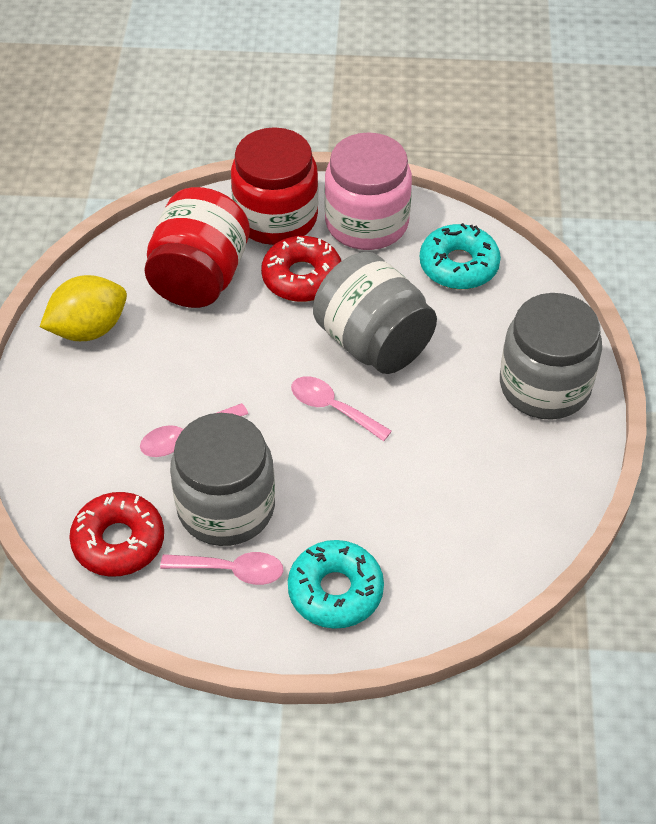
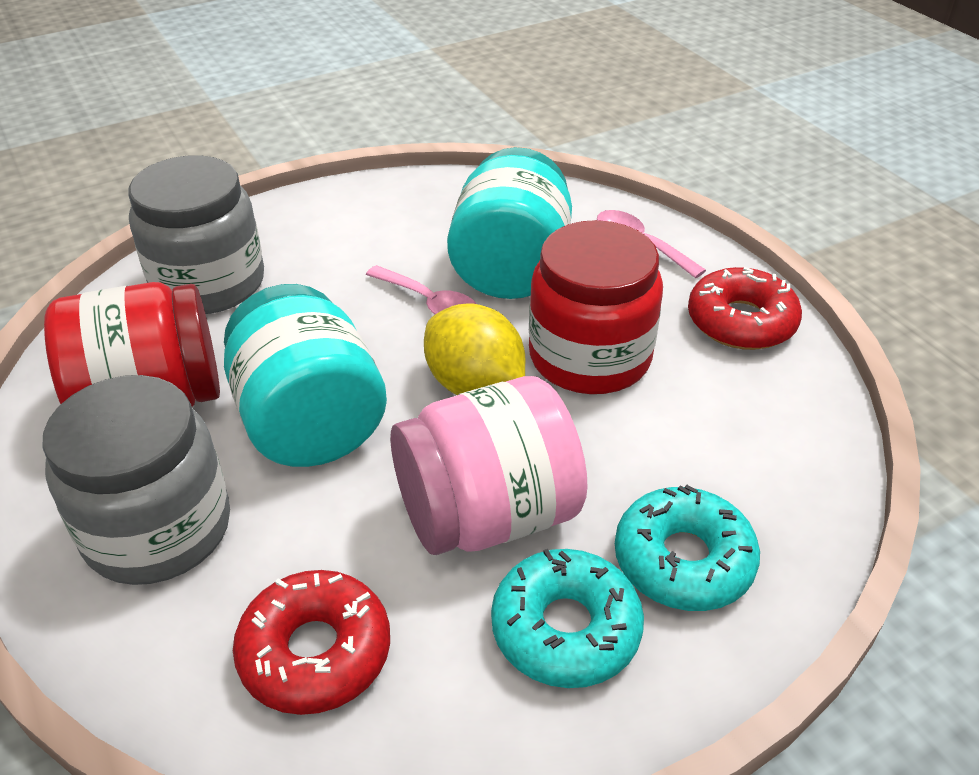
grey jar: [170,413,275,546] [313,252,437,374] [500,293,602,420] = 3 -> [42,375,230,585] [129,155,264,314] = 2
pink spoon: [140,403,248,457] [160,552,283,585] [291,376,392,441] = 3 -> [366,265,477,314] [597,210,706,278] = 2
turquoise jar: none = 0 -> [224,284,387,467] [447,147,572,299] = 2

